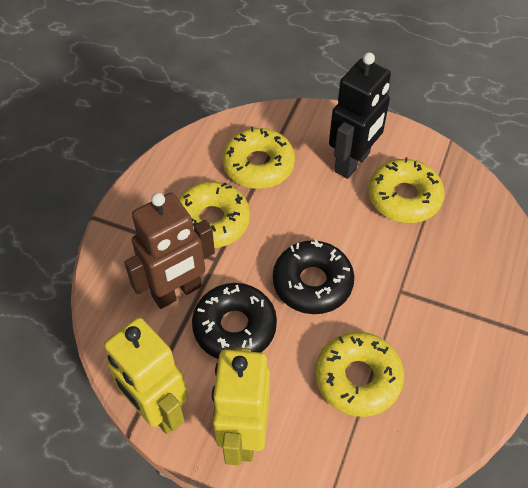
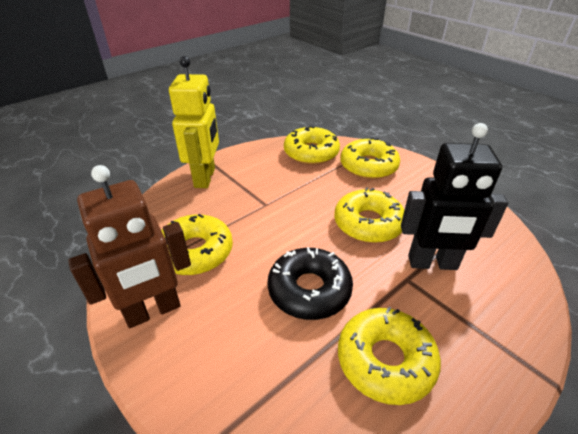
black donut: [192,283,277,359] [273,240,354,314] = 2 -> [268,247,353,320] = 1
yellow donut: [179,182,250,248] [222,127,295,189] [315,332,404,417] [368,157,445,223] = 4 -> [161,214,233,275] [284,126,340,165] [334,187,404,243] [338,307,441,405] [340,137,400,179] = 5
yellow robot: [104,318,188,434] [212,348,270,466] = 2 -> [169,56,219,188] = 1

